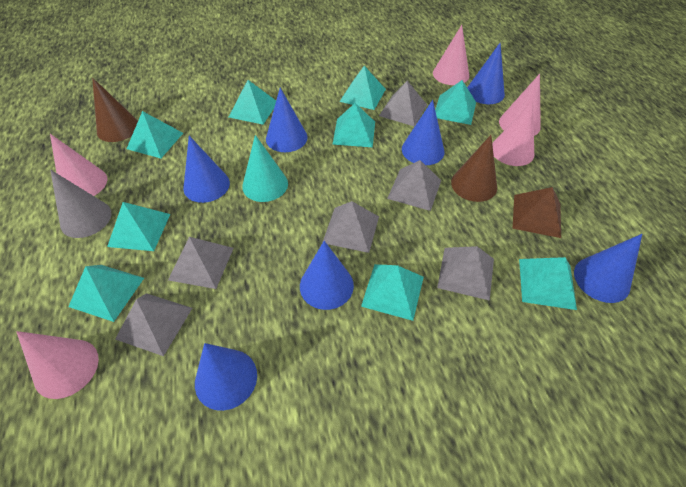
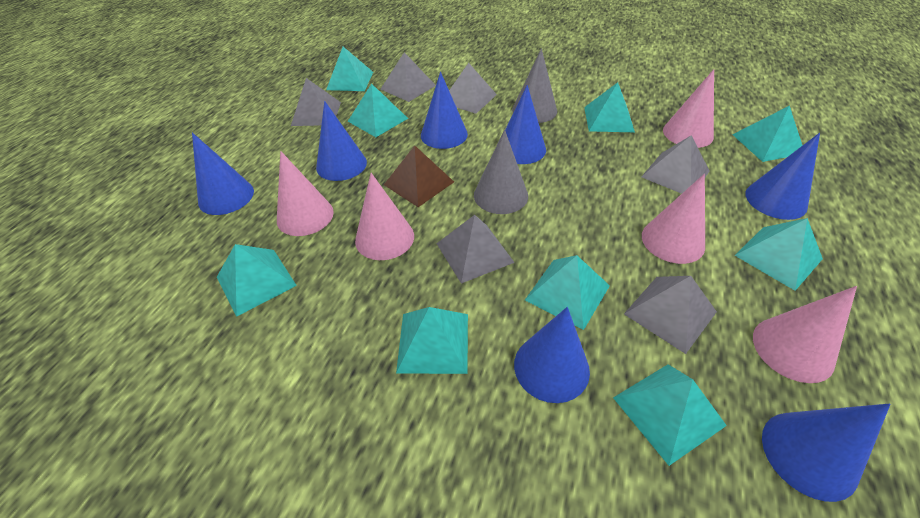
brown cone: [92,78,138,142] [451,135,497,202] = 2 -> none = 0
grey cone: [50,170,112,238] = 1 -> [474,130,528,214] [512,48,557,123] = 2
turquoise cone: [242,135,288,202] = 1 -> none = 0

